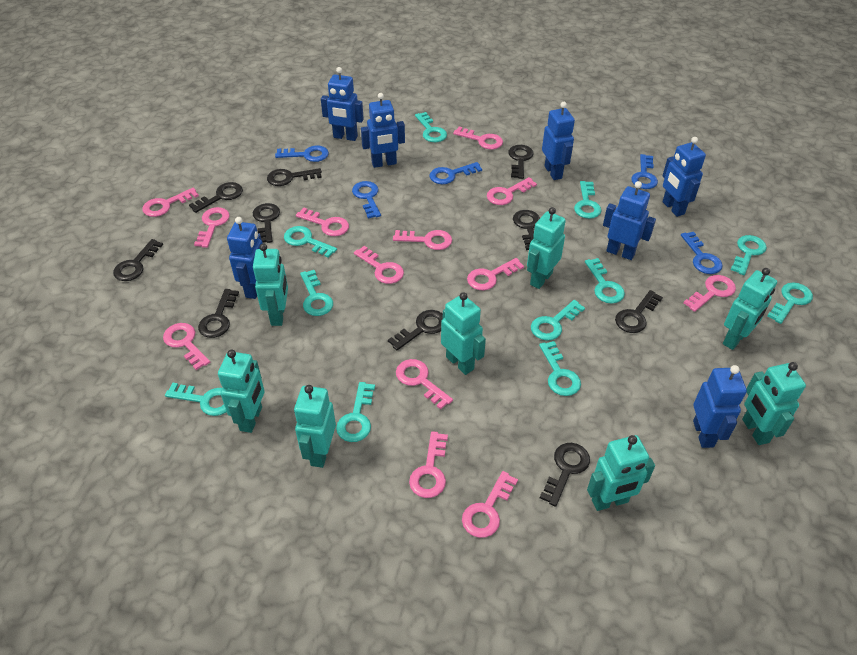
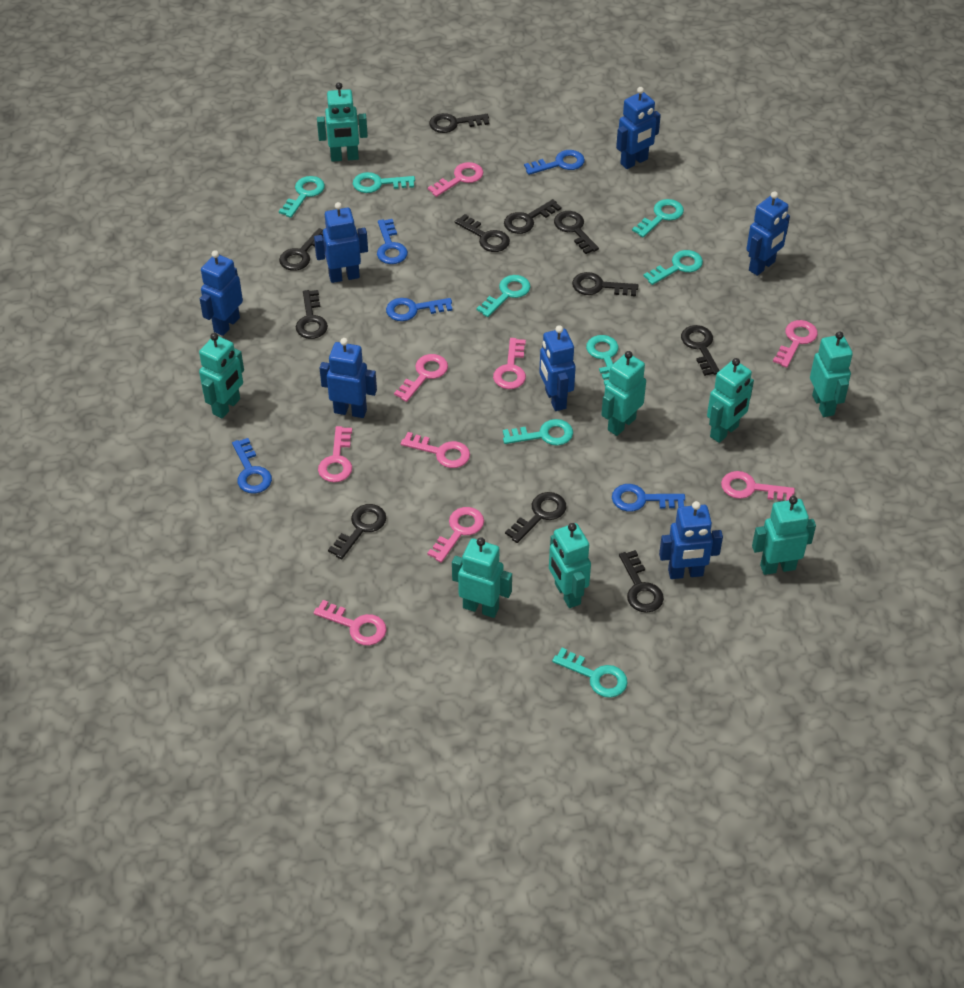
black key: [113,239,163,281] [189,182,243,213] [198,289,239,338] [253,203,280,243] [267,168,322,186] [388,310,443,350] [508,145,533,179] [513,210,540,250] [540,443,590,507] [615,290,663,333] = 10 -> [279,228,323,271] [296,290,328,339] [328,504,386,559] [429,113,489,133] [454,214,510,252] [504,199,562,234] [505,492,566,543] [554,211,599,254] [572,272,638,297] [619,550,664,613] [681,325,720,376] = 11
pink key: [142,188,199,217] [163,323,210,370] [194,207,230,248] [296,208,349,236] [354,246,404,284] [393,230,452,250] [396,359,453,410] [409,431,448,498] [453,127,503,150] [462,471,518,538] [467,258,524,290] [487,177,537,205] [684,275,736,312] = 13 -> [313,600,387,645] [318,426,352,482] [394,354,448,402] [401,432,470,468] [427,507,484,563] [428,162,483,197] [493,338,526,389] [721,471,795,501] [773,320,818,368] = 9
turquoise key: [165,383,227,416] [284,226,337,258] [300,270,333,316] [336,382,375,442] [415,112,447,142] [531,300,585,341] [539,341,581,396] [574,181,601,219] [585,258,625,304] [731,235,767,275] [767,282,813,324] = 11 -> [279,176,325,218] [353,172,415,193] [476,275,531,317] [503,419,573,446] [552,648,628,698] [586,335,619,386] [632,199,684,238] [643,250,703,285] = 8

